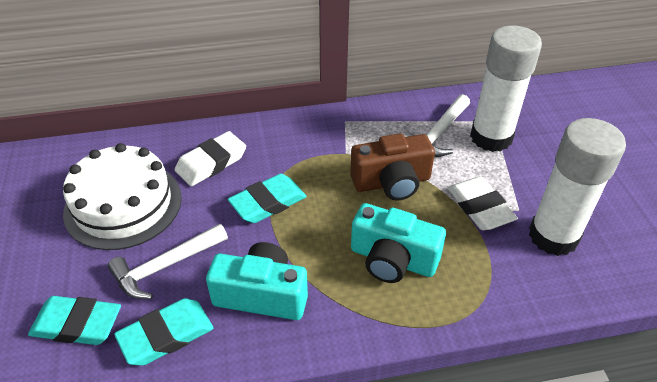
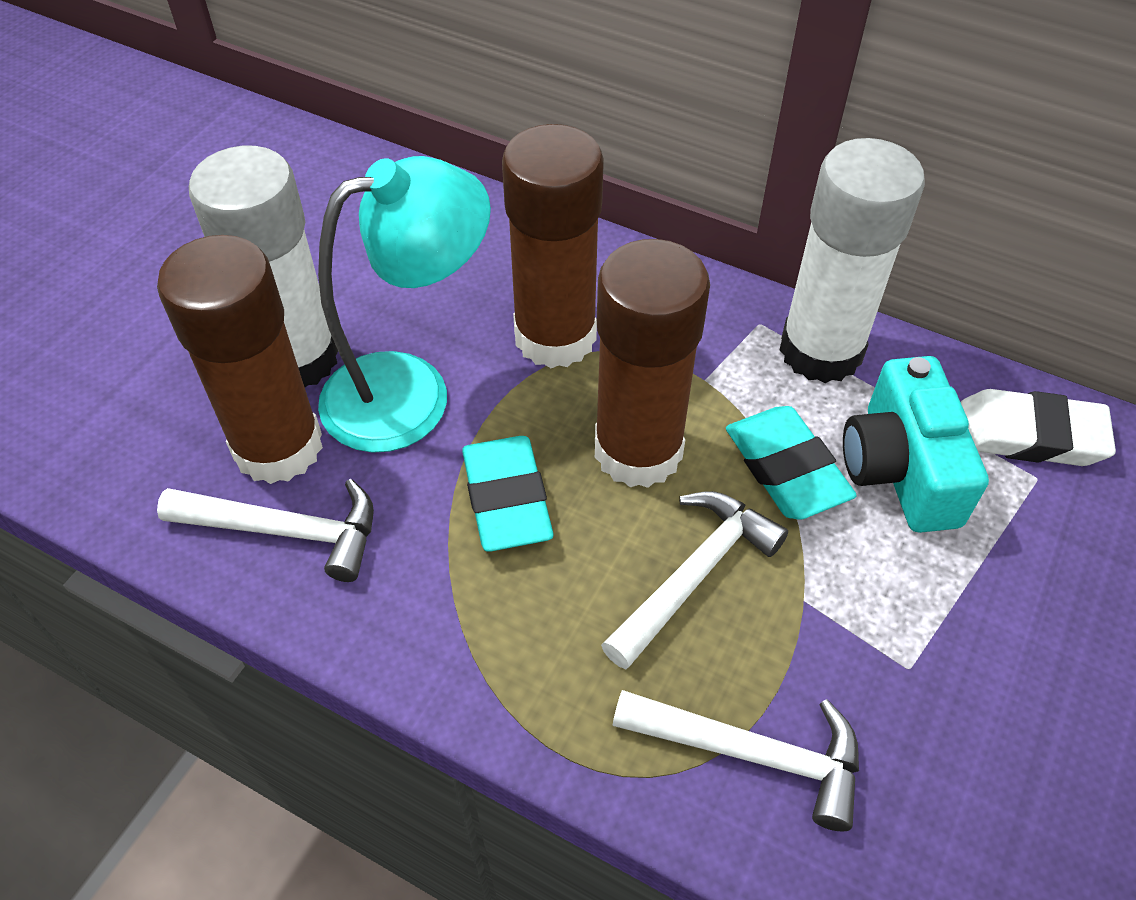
brown camera: [350,133,435,201] = 1 -> none = 0
brown glue stick: none = 0 -> [157,235,323,484] [502,124,604,368] [595,239,710,488] = 3
turquoise camera: [206,242,308,320] [351,203,446,283] = 2 -> [843,356,989,533] = 1
turquoise eraser: [28,296,121,345] [114,298,213,366] [228,174,307,223] = 3 -> [462,436,554,552] [726,406,857,520] = 2
turquoise lamp: none = 0 -> [318,156,491,453] = 1
white cake: [63,143,182,250] = 1 -> none = 0
white eraser: [175,131,246,186] [448,176,518,230] = 2 -> [961,389,1116,466] = 1
white hammer: [107,224,228,299] [404,94,470,157] = 2 -> [157,479,374,582] [601,491,788,669] [613,690,859,831] = 3

